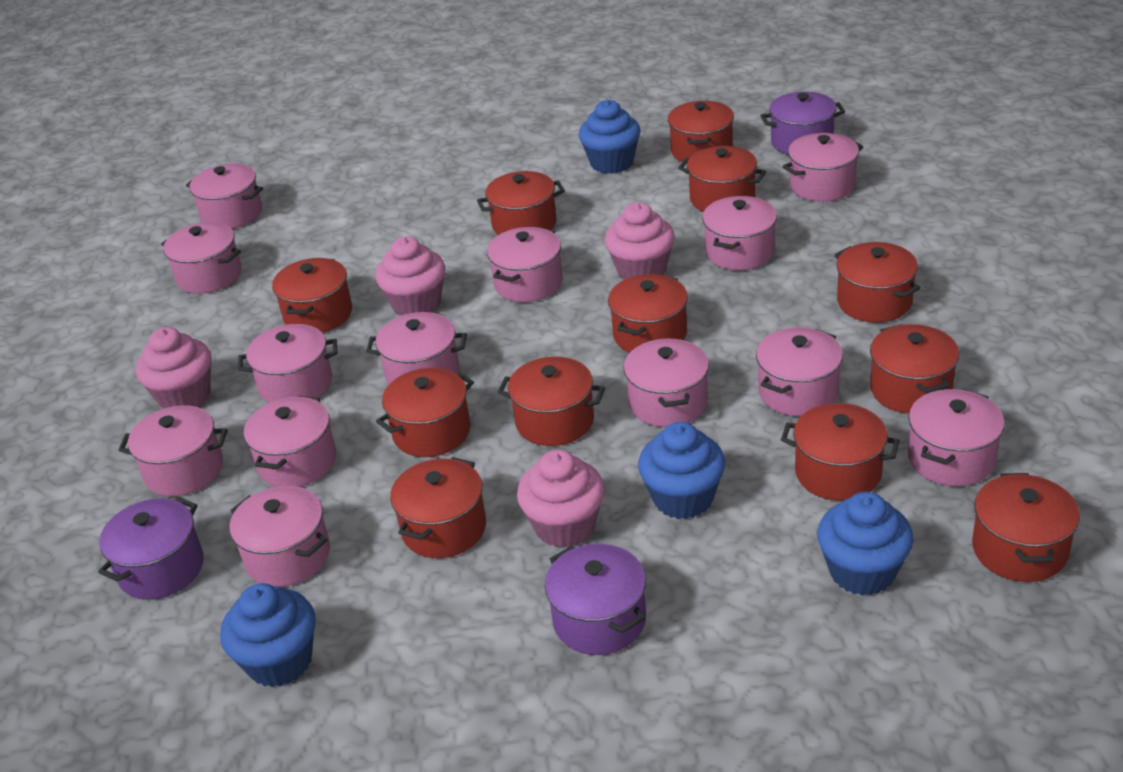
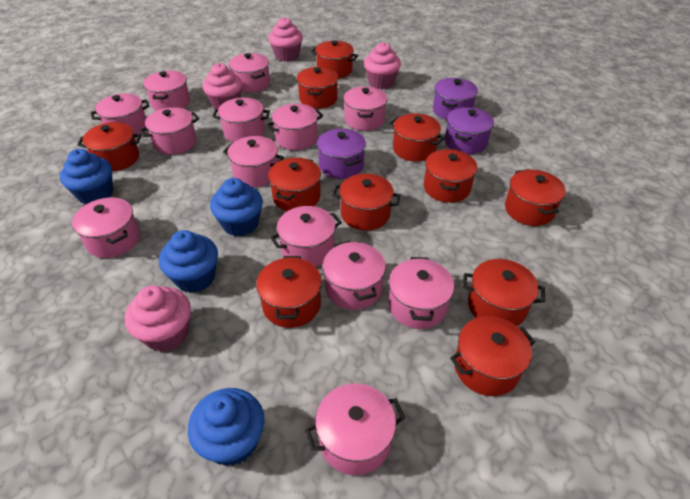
red pot: [272,258,352,333] [376,368,474,457] [390,457,486,558] [477,171,565,235] [498,357,605,446] [608,274,688,353] [668,101,734,164] [678,146,766,212] [781,403,900,501] [835,242,921,323] [870,324,959,414] [972,473,1080,582] = 12 -> [77,122,141,171] [256,256,322,328] [268,158,321,211] [297,67,338,109] [311,40,358,79] [332,173,401,231] [389,113,445,162] [424,149,477,203] [450,316,535,396] [463,259,545,326] [505,169,566,226] = 11

